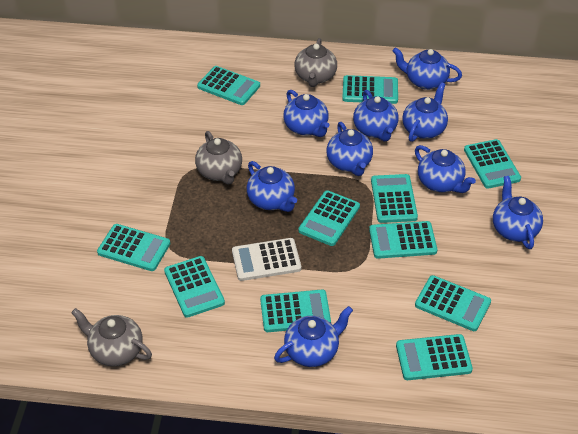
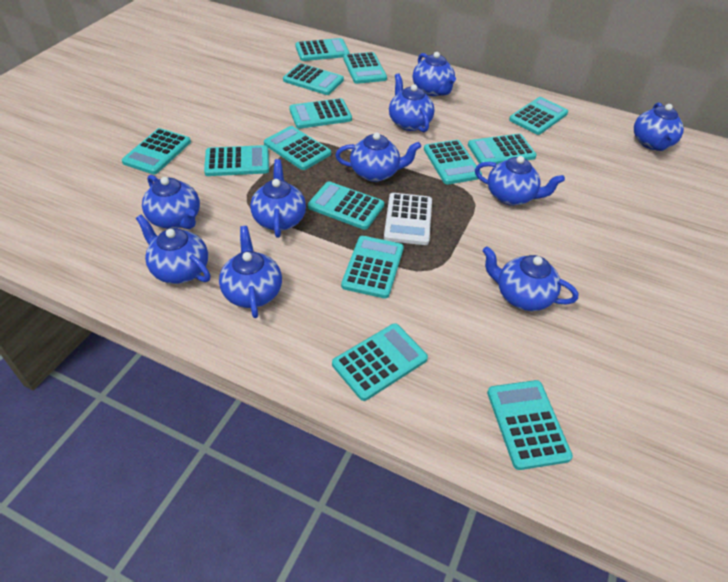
blue teapot: [247,161,297,212] [274,306,353,367] [283,90,330,137] [326,122,373,176] [353,90,399,142] [393,47,462,90] [402,82,448,142] [415,145,476,193] [493,176,543,249] = 9 -> [136,215,211,284] [142,175,200,229] [219,226,282,318] [250,159,306,238] [335,132,421,182] [389,73,434,132] [413,52,456,96] [475,156,565,206] [482,246,578,311] [634,102,684,151] = 10
grey teapot: [71,308,152,366] [195,131,242,185] [294,38,337,87] = 3 -> none = 0
turquoise calculator: [97,224,170,271] [164,256,225,318] [197,66,260,105] [260,290,331,332] [298,190,360,246] [342,75,398,104] [369,221,437,259] [371,174,418,223] [396,334,473,380] [415,275,491,331] [464,139,521,189] = 11 -> [122,128,191,174] [204,145,269,176] [264,126,331,170] [283,63,344,95] [289,98,352,129] [295,38,350,61] [308,181,384,230] [332,323,428,401] [341,236,404,299] [343,52,387,84] [424,140,482,185] [468,134,537,165] [487,380,573,470] [509,97,568,135] = 14

